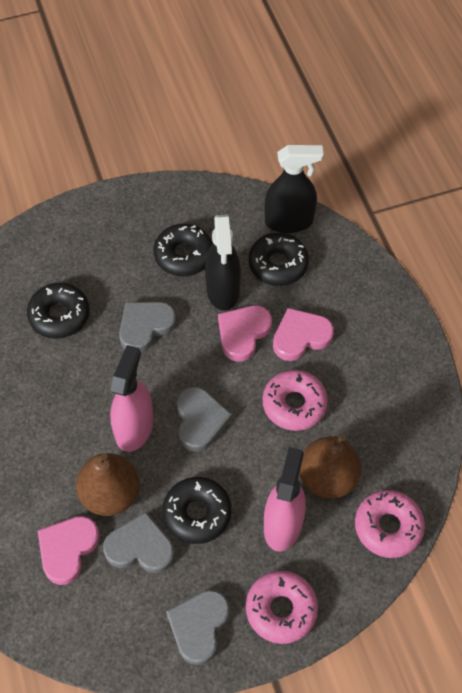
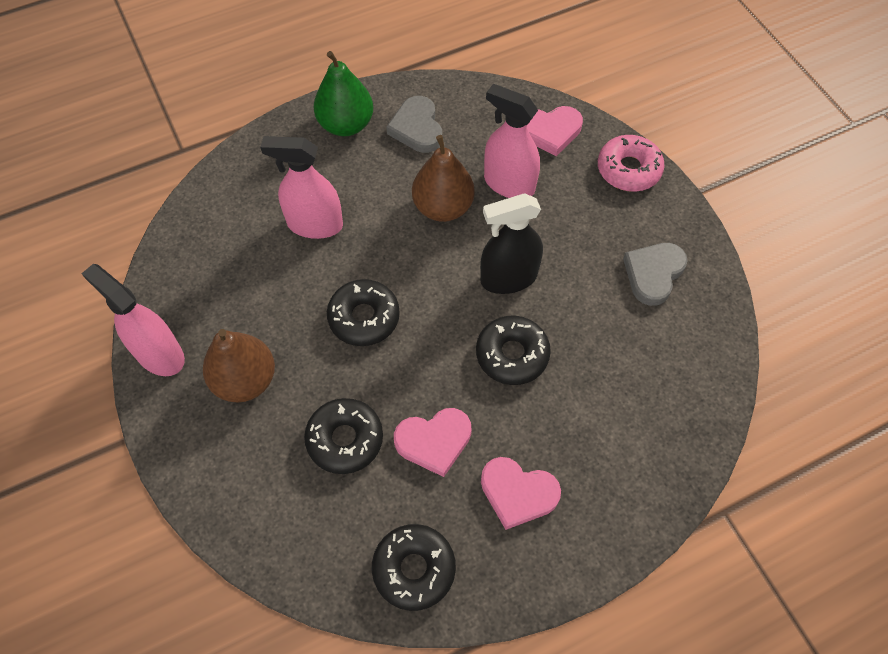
black spray bottle: [205,214,241,311] [264,145,324,233] = 2 -> [480,194,543,294] = 1
green pear: none = 0 -> [314,51,373,136] = 1
grey heart: [103,512,174,573] [119,302,176,353] [166,590,230,665] [177,387,232,452] = 4 -> [387,96,442,153] [623,243,688,306] = 2
pink donut: [246,570,318,644] [262,370,328,431] [355,490,425,558] = 3 -> [598,135,665,192] = 1
pink spray bottle: [110,345,154,452] [264,447,306,552] = 2 -> [81,264,185,376] [260,136,343,239] [484,84,540,198] = 3

